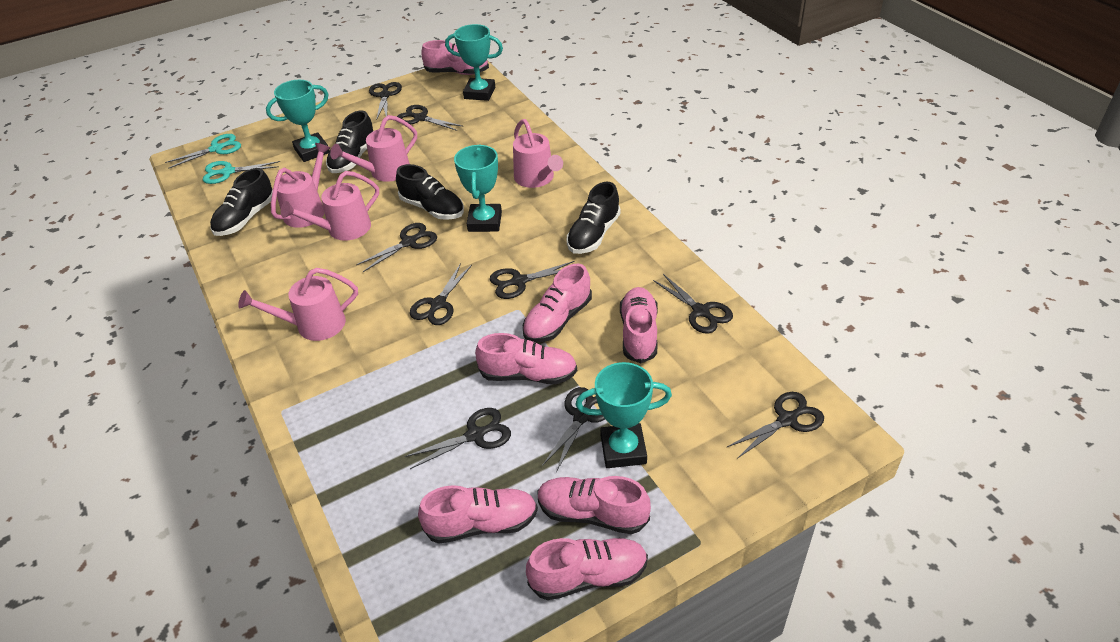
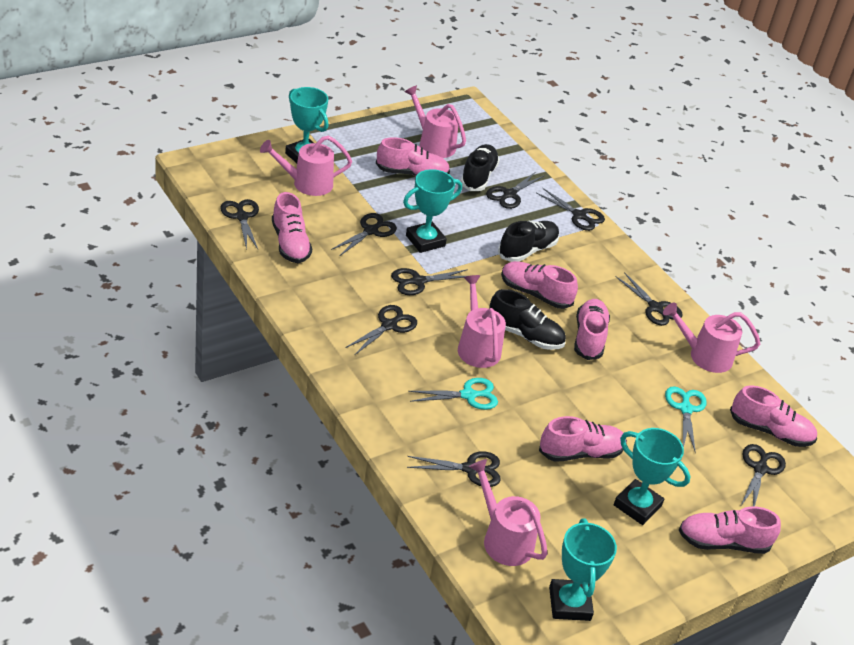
black shoe: [210,168,273,236] [326,111,373,173] [396,164,464,220] [567,182,621,254] = 4 -> [461,144,500,191] [489,289,566,350] [498,221,559,262] = 3

